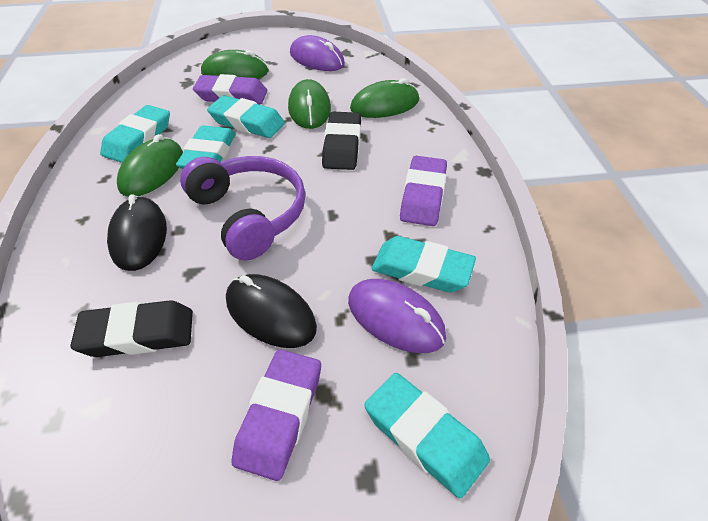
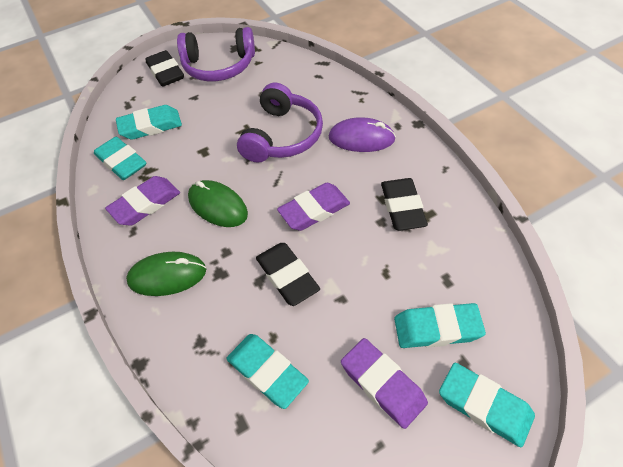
black eraser: [70,300,193,357] [322,112,361,170] = 2 -> [145,50,184,87] [256,243,320,306] [381,178,428,231] = 3
black mouse: [107,194,167,271] [226,274,317,348] = 2 -> none = 0
green mouse: [117,134,183,197] [201,50,269,79] [288,79,331,129] [350,78,419,118] = 4 -> [126,252,206,296] [188,180,248,227] = 2
purple headphones: [180,156,306,261] = 1 -> [177,27,255,81] [237,83,323,163] = 2
purple mouse: [290,35,345,71] [348,279,446,353] = 2 -> [329,117,396,152] = 1

